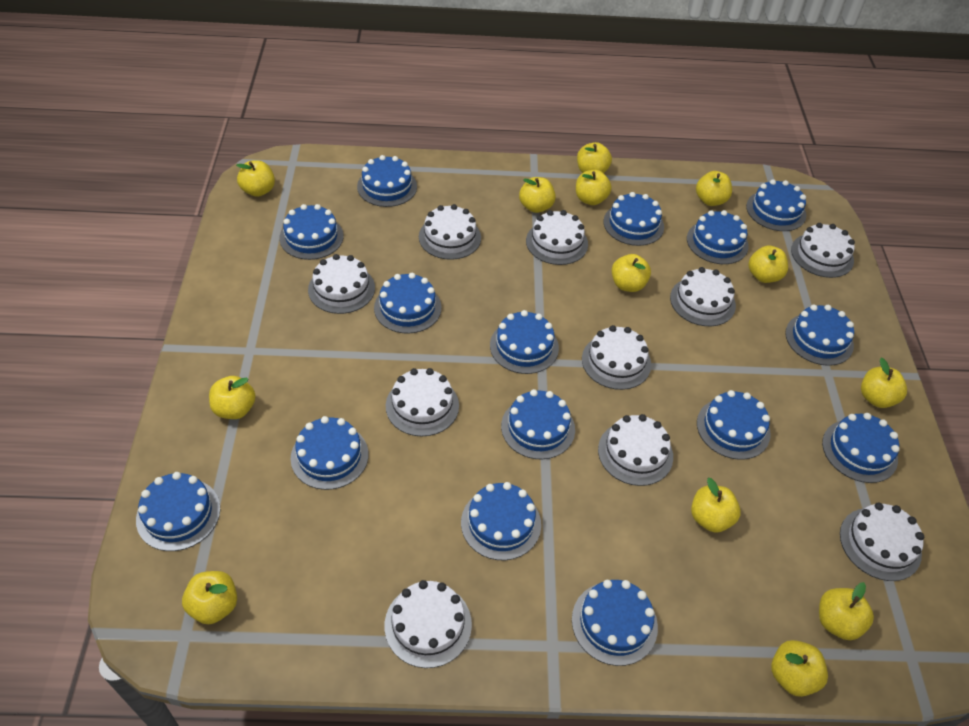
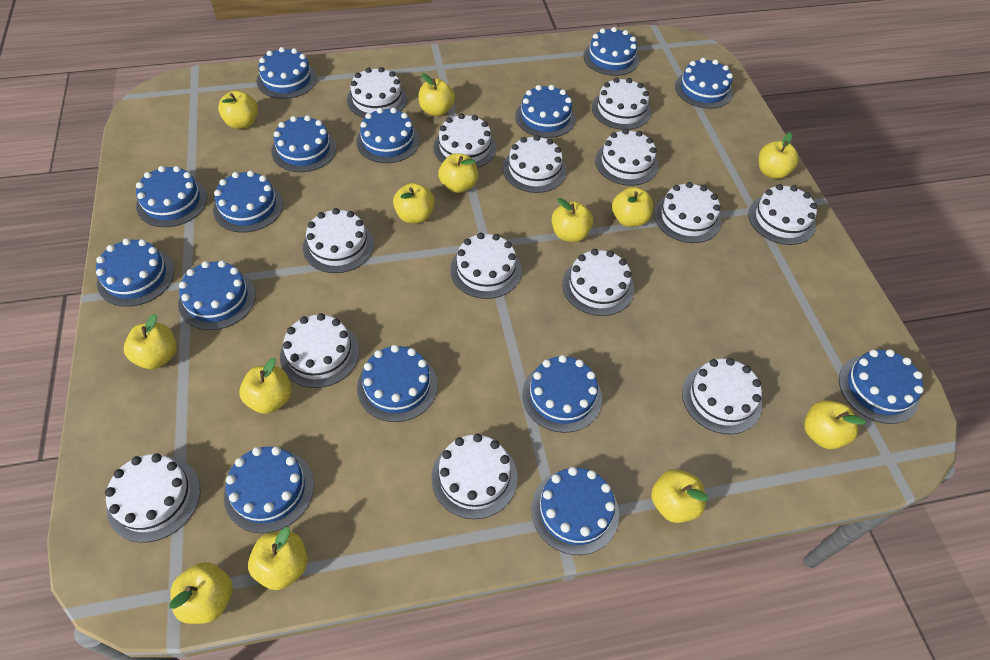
white cake: [308,254,375,314] [385,580,472,668] [386,368,459,437] [419,204,481,260] [526,210,588,265] [582,325,651,390] [598,414,673,486] [670,267,736,326] [791,223,855,278] [840,502,924,581] = 10 -> [105,453,200,543] [280,313,359,388] [303,208,374,273] [347,67,407,118] [431,434,518,519] [433,113,496,168] [450,233,522,299] [503,135,567,193] [562,249,634,316] [592,78,651,130] [595,129,658,186] [654,182,721,243] [682,358,762,434] [748,184,817,245] = 14

